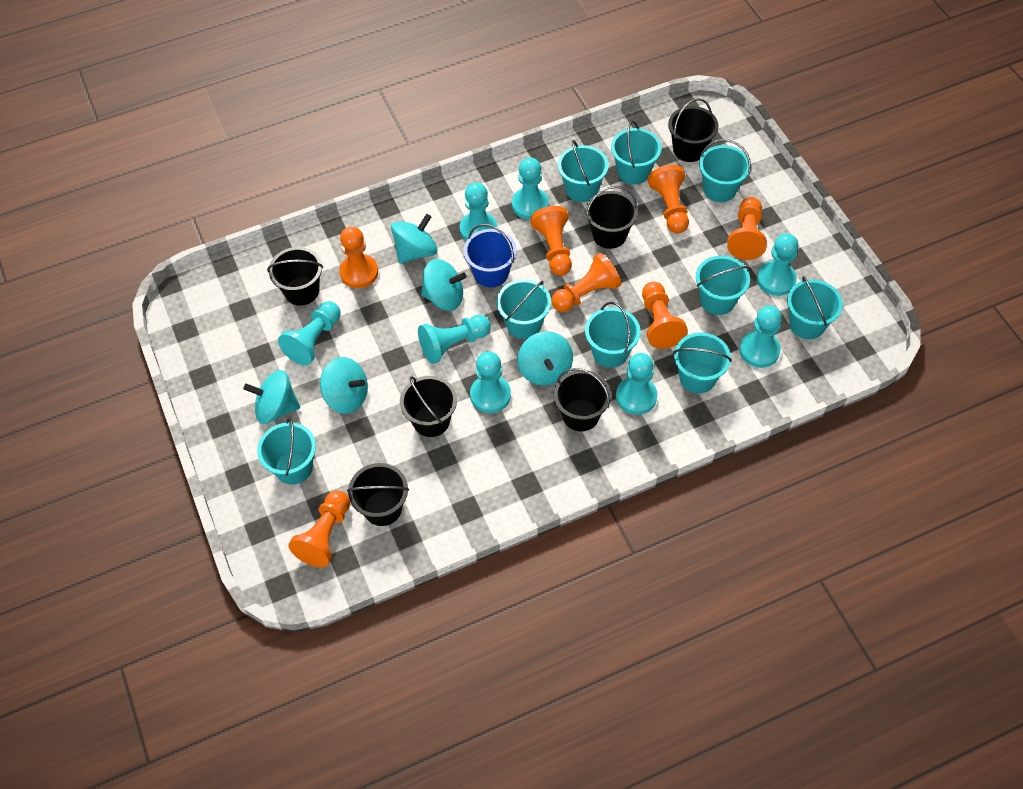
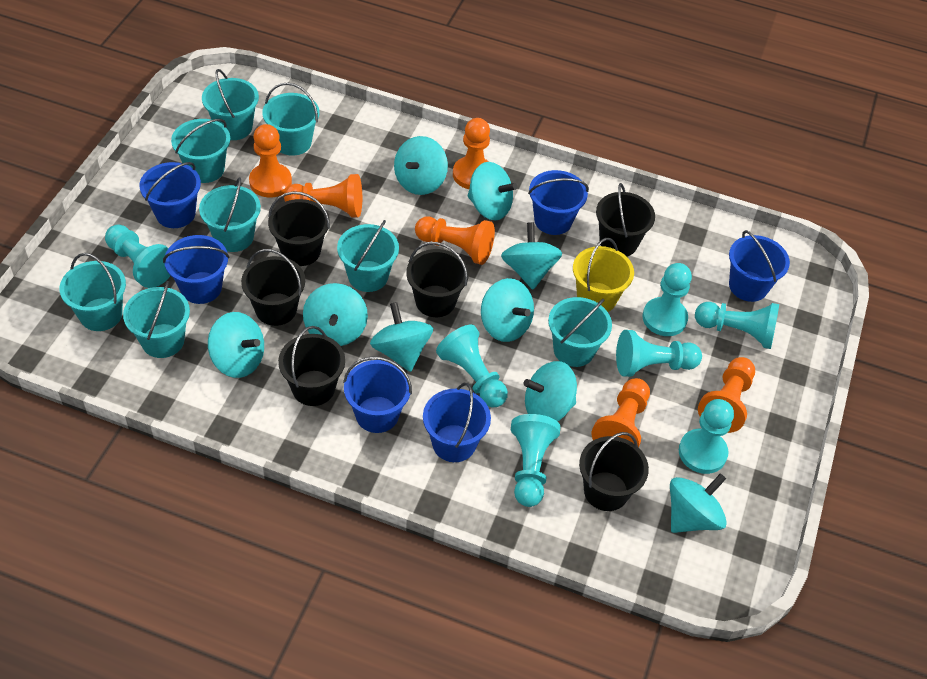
blue bucket: [464,224,517,287] = 1 -> [140,162,201,228] [163,235,229,304] [343,356,412,433] [423,383,491,462] [528,170,589,235] [729,230,790,302] = 6
orange pawn: [288,490,350,567] [339,227,378,288] [530,206,572,276] [552,253,621,312] [642,282,688,349] [647,165,689,233] [727,197,767,260] = 7 -> [249,124,292,197] [284,174,362,218] [415,216,495,265] [453,118,490,189] [592,378,650,447] [698,357,755,433] = 6
turquoise bucket: [257,418,316,485] [497,279,551,339] [558,140,609,202] [585,302,641,368] [611,121,662,185] [673,332,732,393] [696,256,750,315] [699,139,751,202] [787,276,843,339] = 9 -> [59,253,126,331] [123,281,190,358] [171,119,230,183] [199,177,261,252] [202,69,259,140] [262,82,319,156] [337,220,399,292] [548,297,612,367] = 8
turquoise pawn: [278,301,341,366] [418,315,491,364] [460,182,497,241] [470,352,511,413] [512,157,549,220] [616,353,657,415] [739,306,782,368] [757,233,799,296] = 8 -> [105,224,170,288] [436,325,508,408] [511,414,560,507] [616,330,702,377] [642,263,692,336] [679,399,734,474] [695,302,779,349] = 7
turquoise spinning top: [243,370,300,424] [320,357,368,414] [391,214,438,263] [421,259,466,311] [517,331,573,385] = 5 -> [208,312,264,378] [303,283,368,346] [370,302,433,372] [394,136,448,195] [468,162,517,221] [481,278,534,342] [501,222,562,289] [523,361,577,421] [670,473,727,533] = 9
yellow bucket: none = 0 -> [573,238,634,312] = 1

